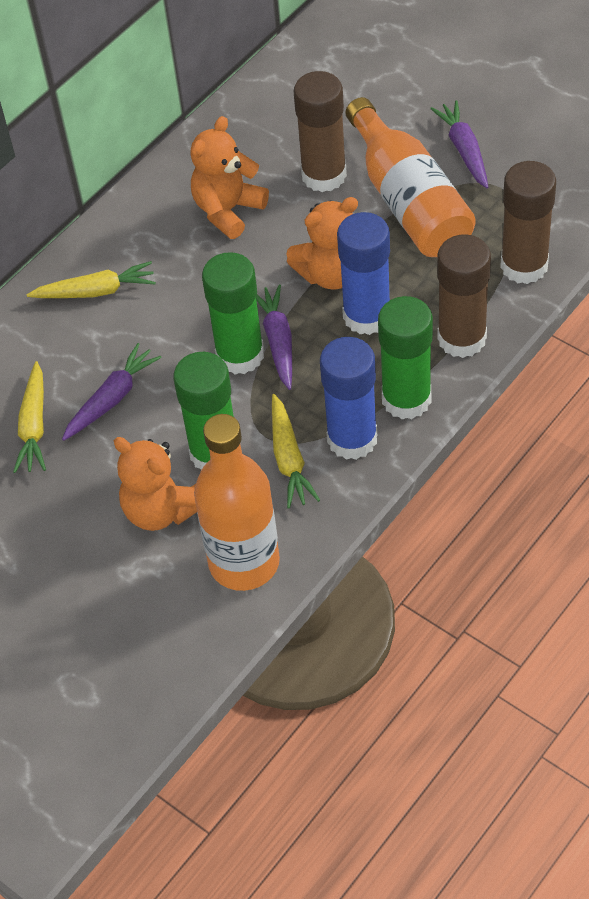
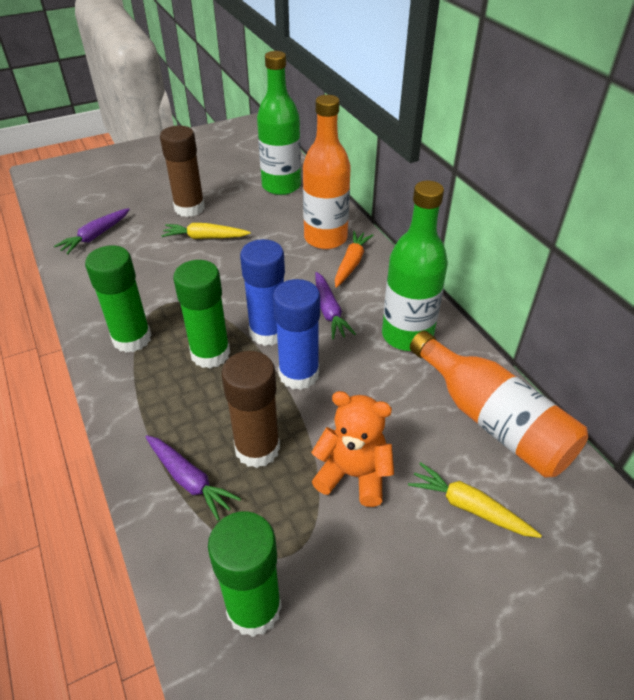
brown glue stick: [294,71,347,192] [437,234,491,358] [500,161,556,284] = 3 -> [160,125,205,217] [221,351,280,468] = 2
green bottle: none = 0 -> [257,51,301,195] [382,181,448,351] = 2
orange carrot: none = 0 -> [335,231,374,288] = 1
orange teddy bear: [113,437,197,531] [190,116,269,239] [286,197,358,290] = 3 -> [311,391,394,507] = 1
yellow carrot: [13,361,46,473] [26,261,156,298] [272,394,320,509] = 3 -> [161,223,251,239] [408,462,542,538] = 2

